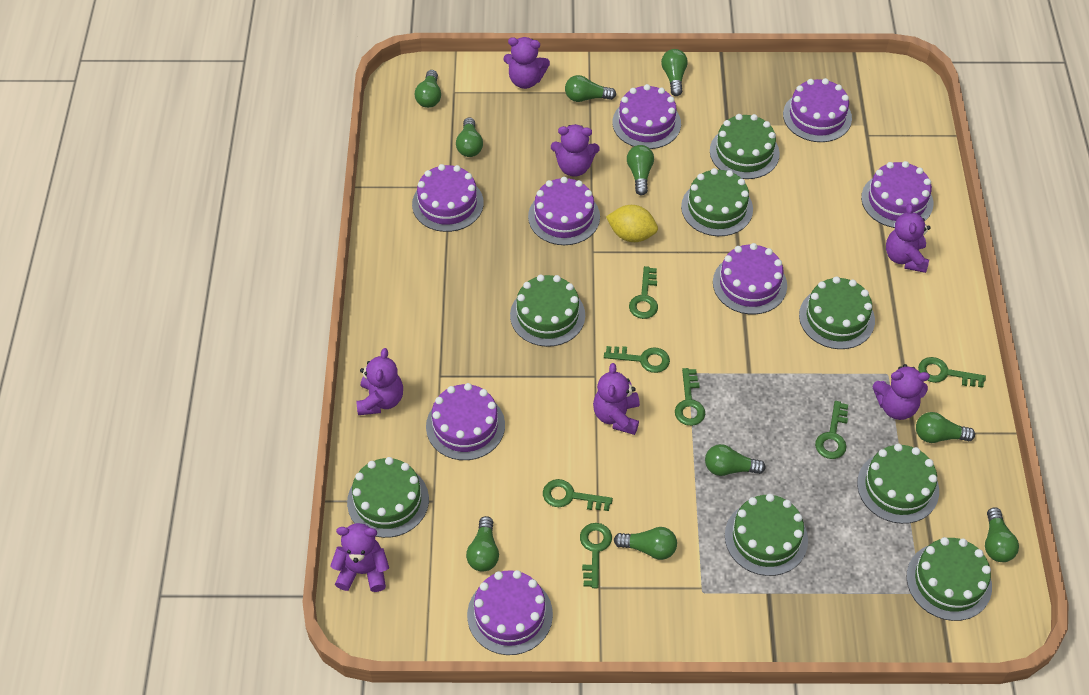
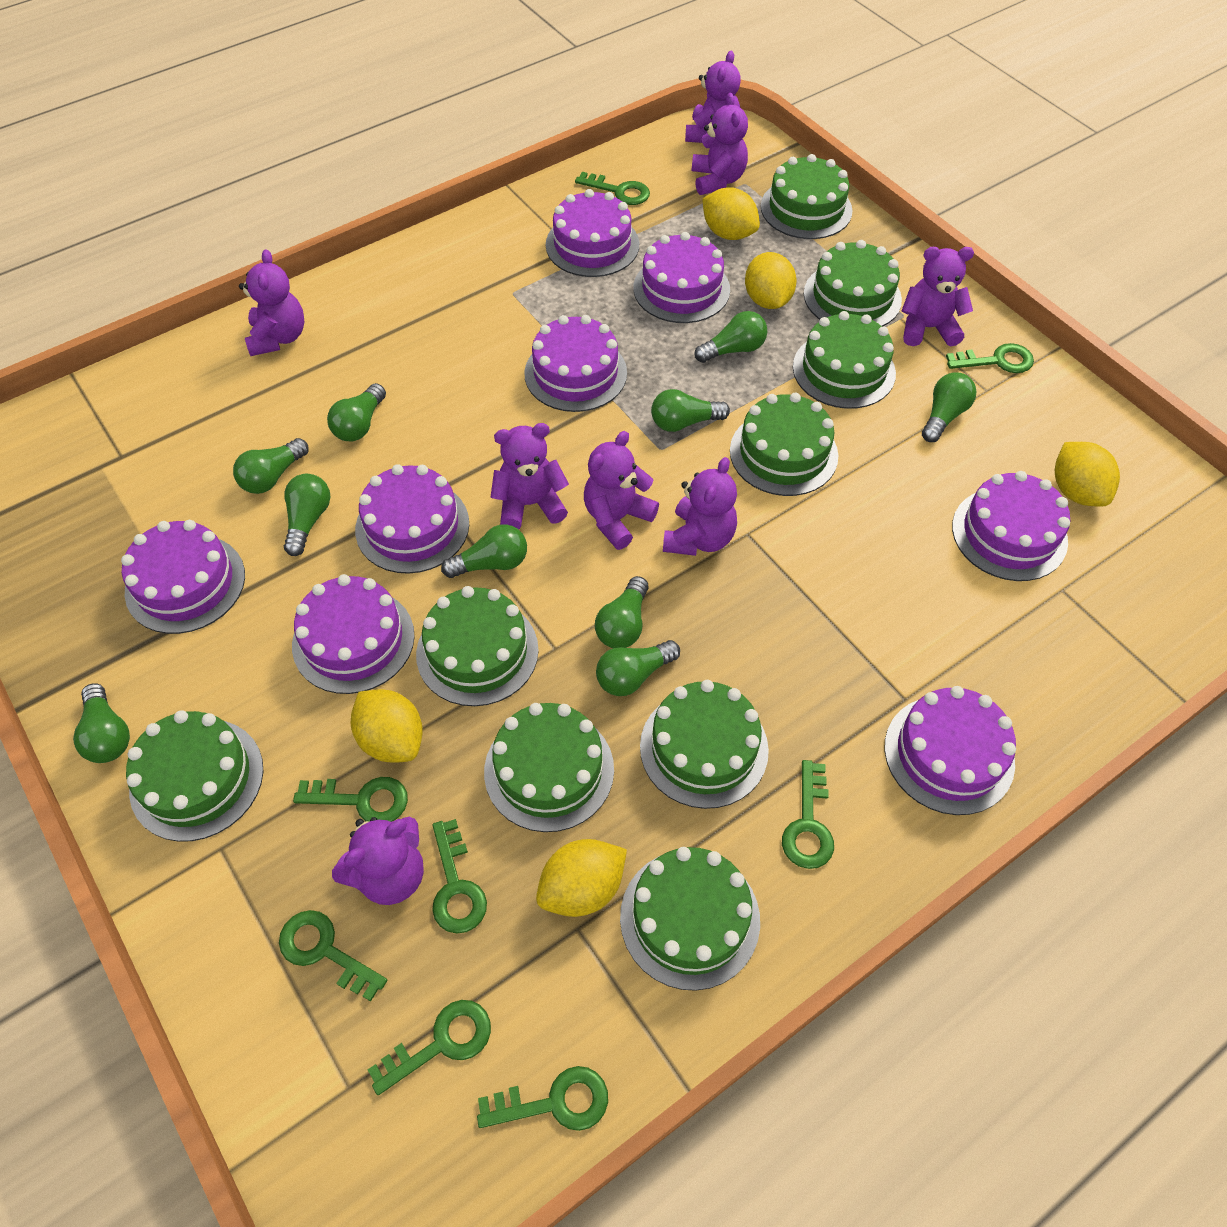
green cake: [347,457,429,538] [510,275,585,347] [681,168,753,236] [710,114,780,179] [725,494,808,576] [799,276,875,349] [857,444,939,524] [906,537,992,621] = 8 -> [126,710,263,842] [416,586,539,706] [484,703,614,832] [620,847,760,991] [640,680,769,809] [730,393,838,496] [761,154,853,239] [793,311,896,409] [804,240,902,327] = 9
green key: [543,479,613,511] [580,523,612,588] [604,346,670,373] [629,266,658,319] [675,368,705,426] [815,401,848,459] [918,357,986,388] = 7 -> [279,910,387,1002] [293,777,408,822] [368,1000,491,1095] [432,819,487,934] [477,1066,608,1131] [575,172,650,205] [782,760,834,869] [946,343,1034,373] = 8
purple teddy bear: [330,523,389,592] [356,348,403,415] [504,37,550,89] [551,124,600,177] [593,363,640,435] [872,364,930,420] [886,204,931,273] = 7 -> [239,249,304,356] [332,817,424,905] [490,423,569,529] [584,431,659,550] [663,457,737,556] [685,51,741,143] [692,93,748,195] [902,247,974,346] = 8
yellow lemon: [606,205,658,242] = 1 -> [350,689,423,762] [536,839,627,917] [702,187,760,240] [745,252,797,309] [1055,442,1120,507] = 5

